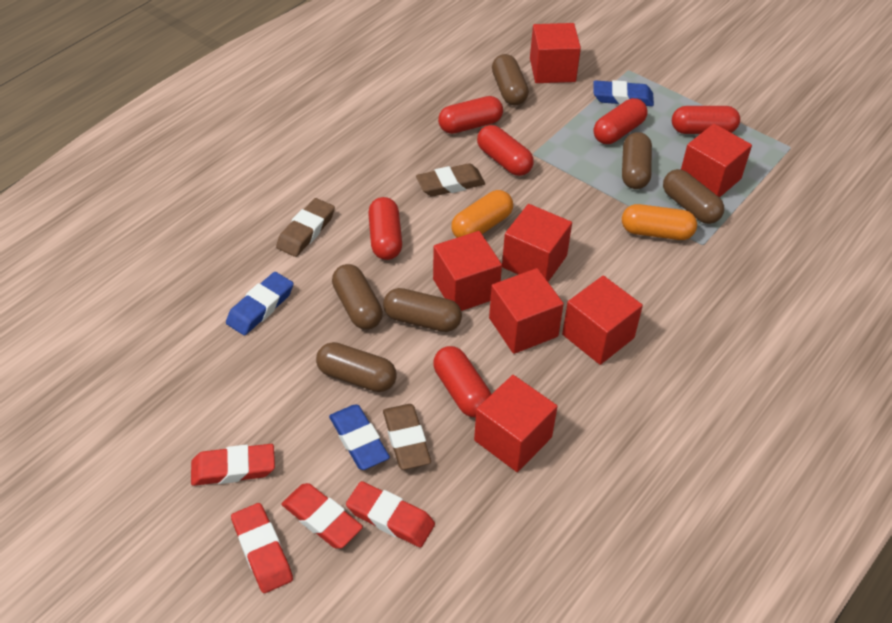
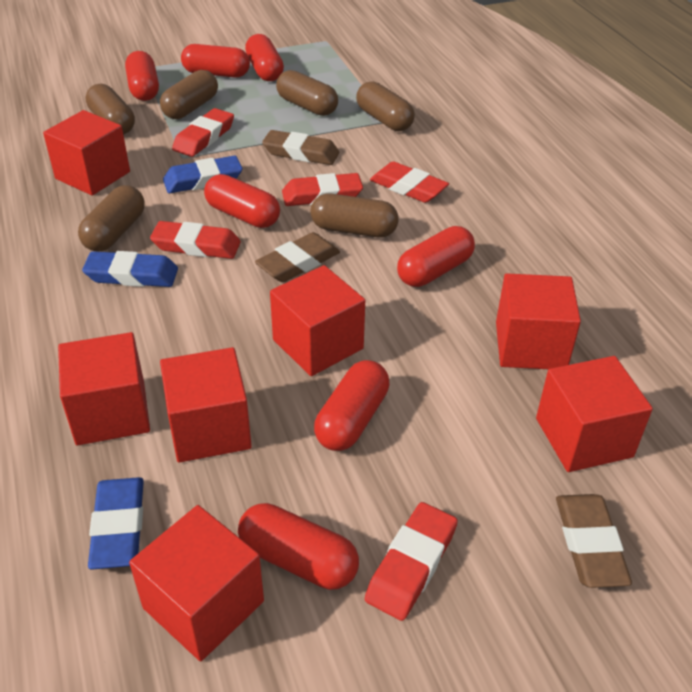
orange capsule: [451,190,513,238] [622,204,697,240] = 2 -> none = 0
red capsule: [368,197,402,260] [433,346,491,417] [438,96,503,134] [477,125,534,176] [594,98,648,144] [672,106,740,134] = 6 -> [125,51,159,101] [181,44,250,78] [204,174,280,228] [238,503,359,590] [245,34,284,81] [314,360,390,451] [397,226,475,287] = 7
red eraser: [191,444,275,486] [231,503,293,593] [281,483,363,548] [346,481,435,547] = 4 -> [150,221,241,259] [172,108,234,157] [282,173,363,206] [365,502,458,621] [370,161,449,203] = 5

